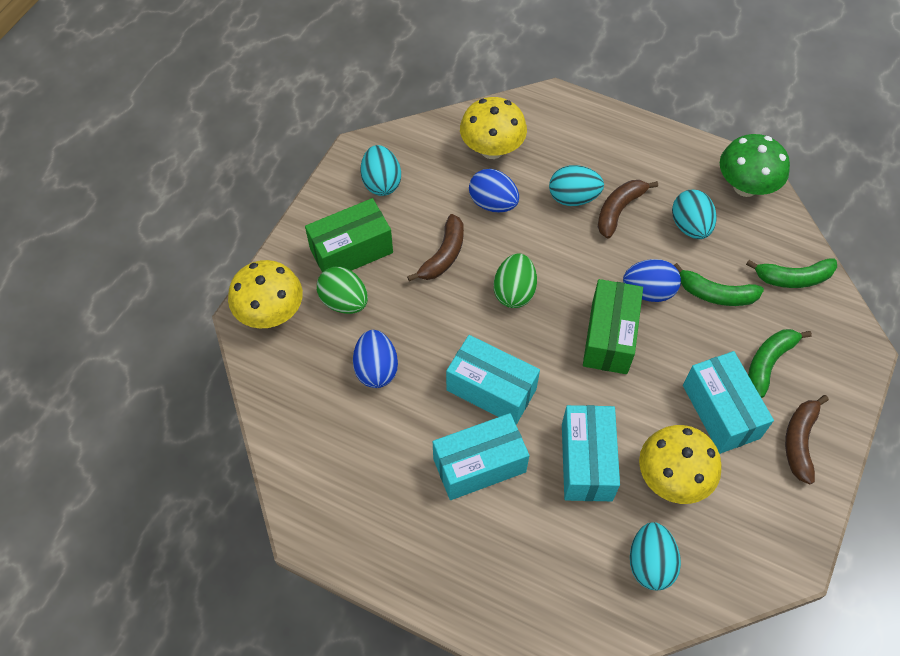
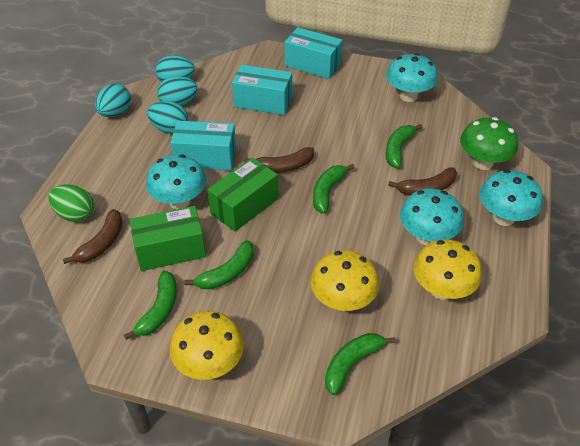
blue egg: [353,330,398,388] [469,169,519,212] [623,259,681,302] = 3 -> none = 0
green banana: [674,263,764,306] [746,258,837,288] [748,329,812,398] = 3 -> [124,271,177,340] [185,240,254,290] [313,164,355,214] [325,333,396,395] [386,124,422,168] = 5
green egg: [317,267,368,314] [494,253,537,308] = 2 -> [48,184,94,222] = 1
turquoise box: [433,413,529,500] [446,335,540,425] [562,405,620,501] [683,351,774,454] = 4 -> [170,121,236,171] [232,65,292,115] [285,27,343,79] = 3
turquoise mushroom: none = 0 -> [146,154,206,209] [386,53,438,102] [400,188,463,245] [480,170,543,226] = 4

